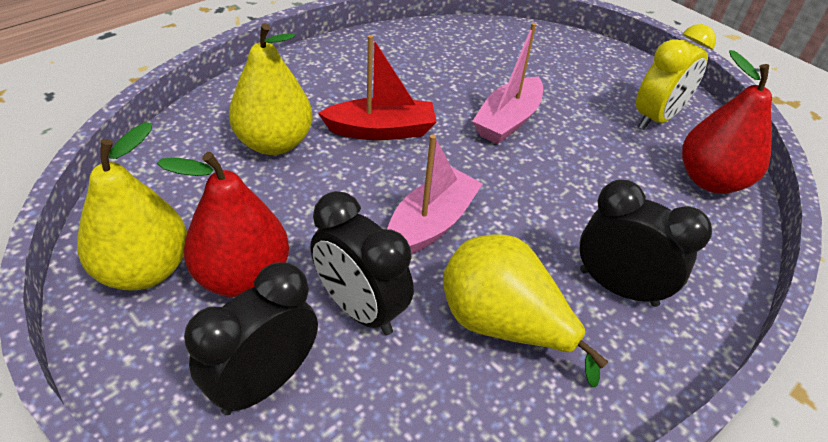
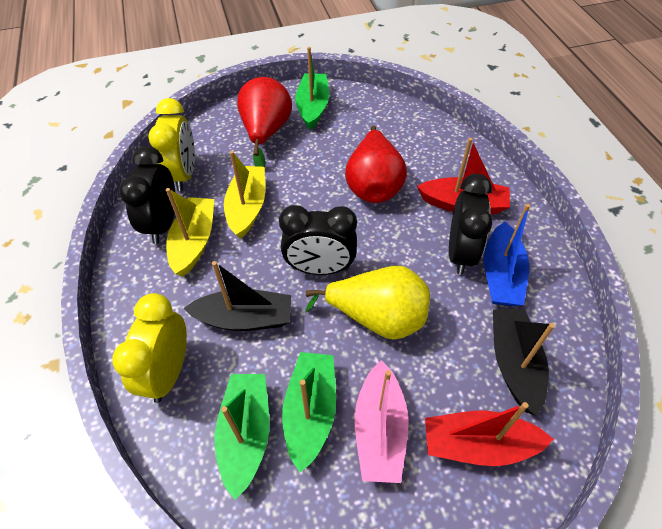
black boat: none = 0 -> [183,261,291,331] [493,309,555,416] = 2
blue boat: none = 0 -> [484,204,530,306] = 1
green boat: none = 0 -> [214,374,269,500] [282,352,336,472] [295,47,329,130] = 3
pink boat: [387,134,483,254] [472,23,543,144] = 2 -> [355,360,409,483] = 1
red boat: [318,35,436,140] = 1 -> [417,138,510,214] [425,402,553,466] = 2
yellow boat: none = 0 -> [166,188,214,277] [224,151,265,239] = 2
yellow clock: [636,24,716,130] = 1 -> [112,293,187,403] [148,98,195,191] = 2
yellow pear: [77,122,187,290] [229,23,313,155] [443,235,608,387] = 3 -> [305,266,430,340] = 1

